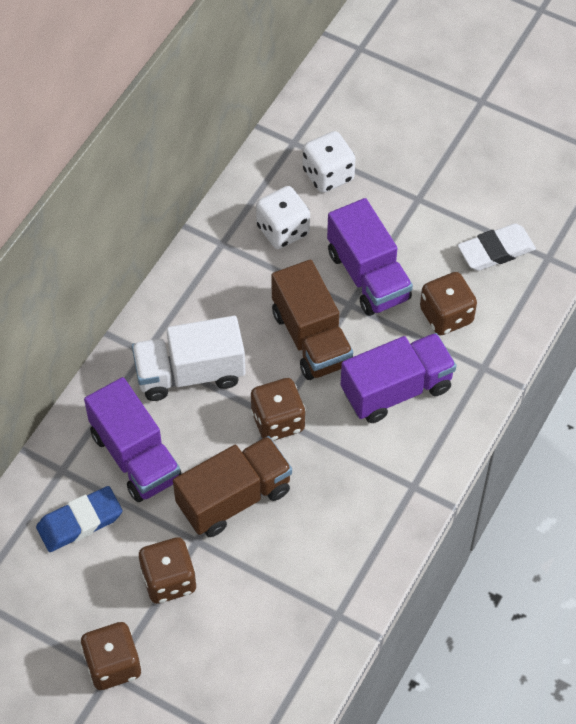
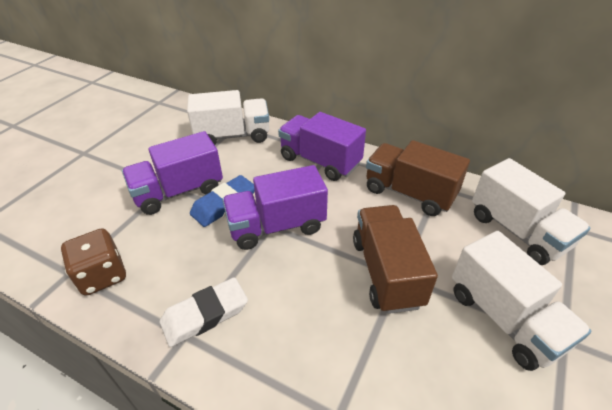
brown dice: [81,622,141,690] [139,537,197,604] [251,378,306,441] [420,272,477,336] = 4 -> [61,229,126,296] = 1
white dice: [256,186,310,249] [303,131,356,193] = 2 -> none = 0
white truck: [132,316,245,401] = 1 -> [187,90,269,145] [452,231,592,371] [472,158,591,265] = 3

